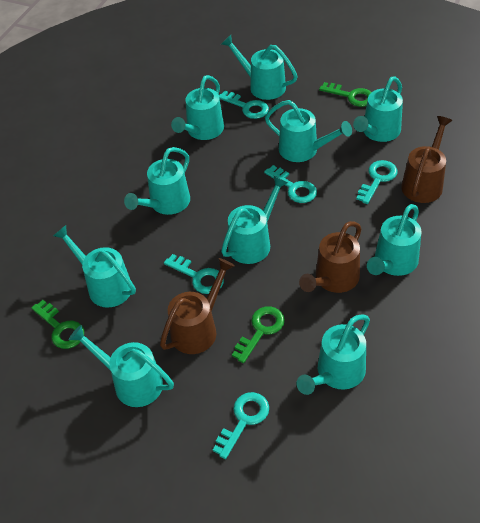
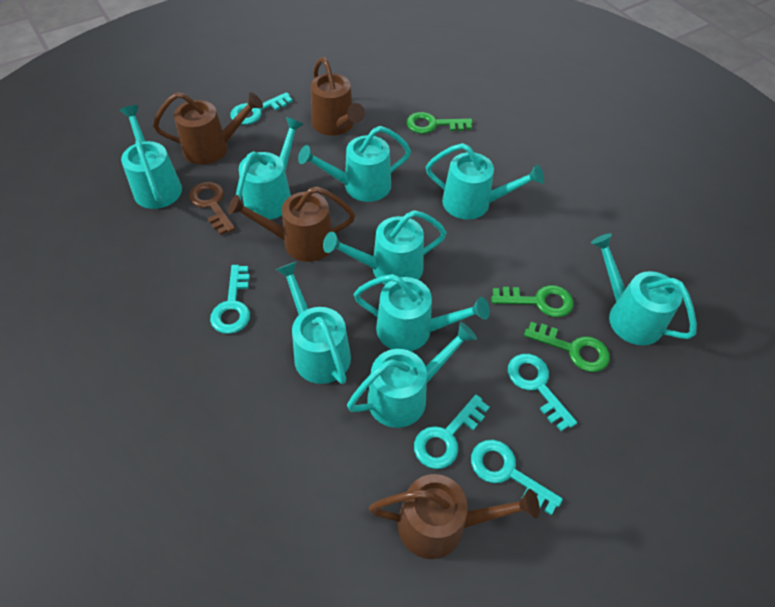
brown key: none = 0 -> [189,182,235,235] = 1
brown watering can: [160,258,235,354] [299,221,361,293] [401,116,453,203] = 3 -> [153,92,263,165] [228,187,355,262] [311,57,365,136] [369,474,540,559] = 4
turquoise watering can: [53,225,136,308] [69,325,174,407] [124,147,190,215] [171,75,224,140] [221,35,298,100] [221,175,288,264] [265,100,352,162] [297,314,370,395] [353,76,403,142] [367,204,422,276] = 10 -> [120,105,182,209] [236,117,304,220] [276,261,351,384] [298,126,411,202] [323,210,447,285] [347,322,477,428] [353,274,490,351] [426,143,544,219] [591,233,697,345] = 9

